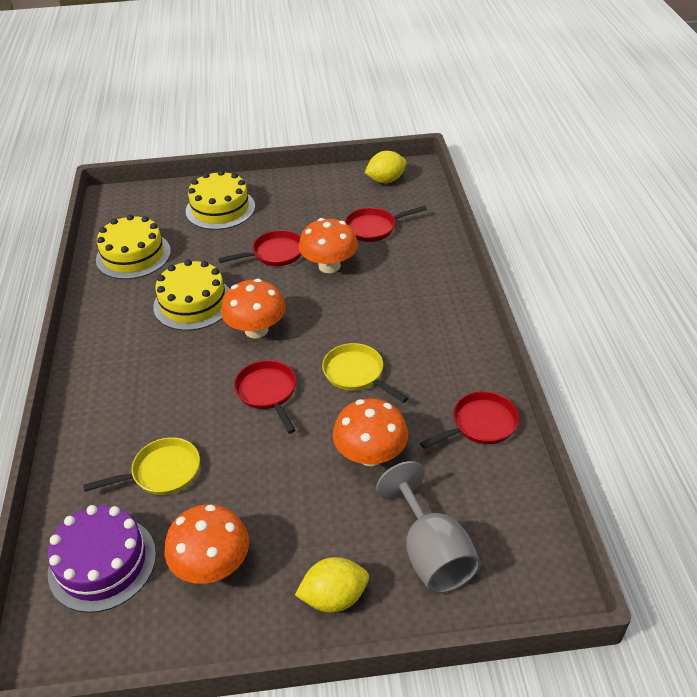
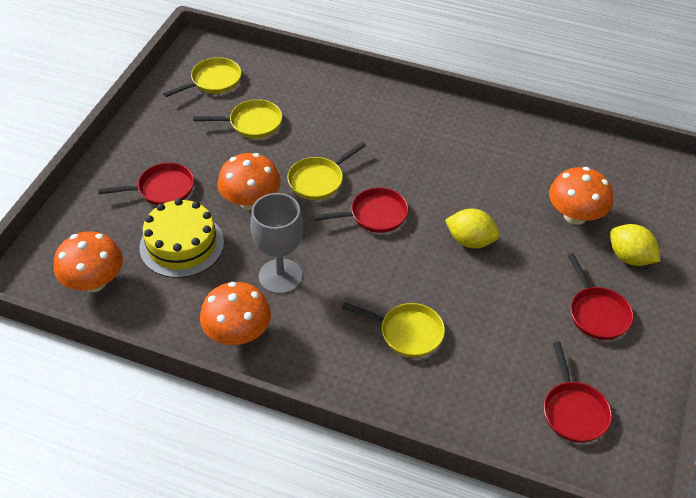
purple cake: [48,505,156,613] = 1 -> none = 0
yellow cake: [96,214,171,279] [153,259,229,331] [186,170,255,230] = 3 -> [139,198,224,278] = 1
yellow pan: [83,437,200,495] [322,343,408,403] = 2 -> [163,57,241,97] [193,99,282,138] [287,142,366,200] [342,302,445,358] = 4

